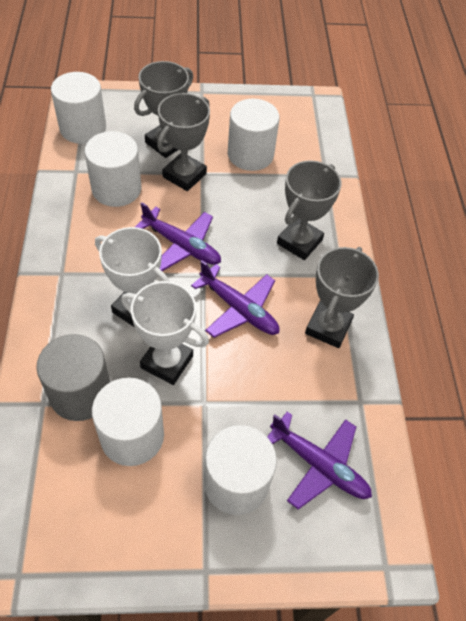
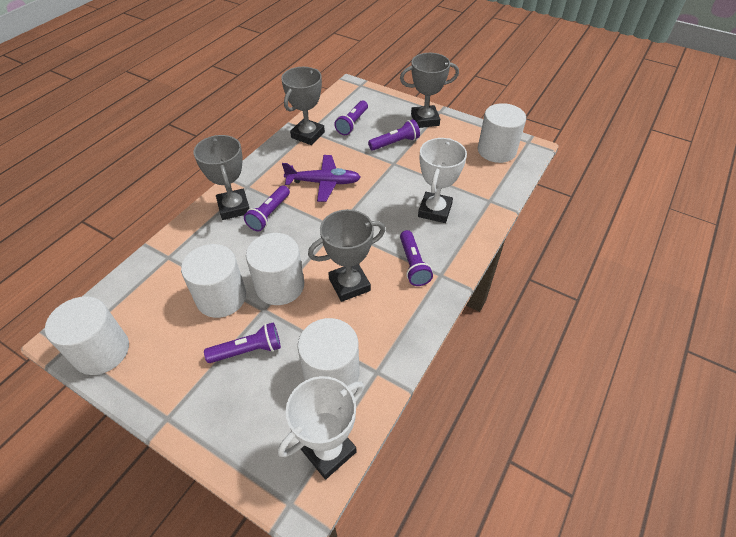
grey cylinder: [37,334,110,421] = 1 -> none = 0
purple flashlight: none = 0 -> [204,323,281,363] [244,185,290,231] [334,100,368,135] [368,119,420,151] [400,230,433,286] = 5
purple plane: [135,203,221,271] [191,260,279,338] [267,412,372,510] = 3 -> [282,155,361,202] = 1

